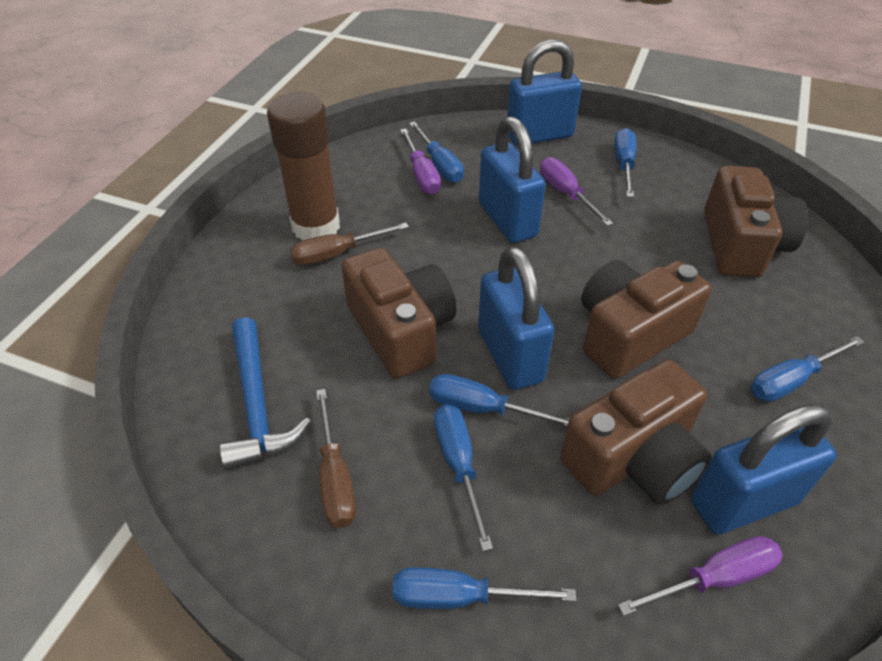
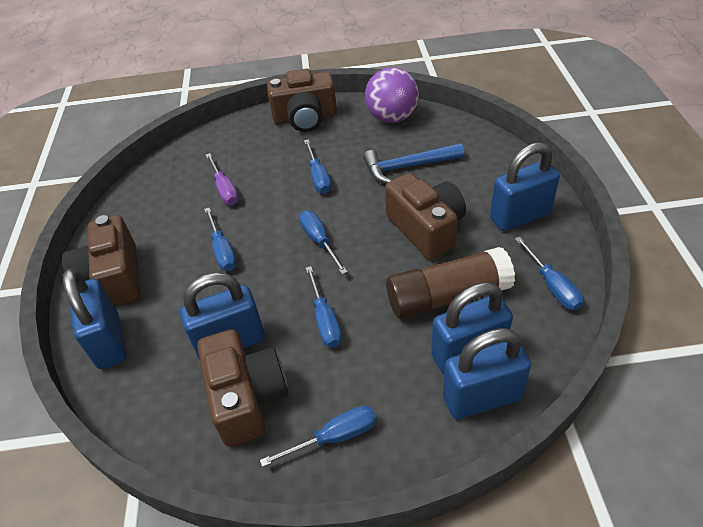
blue padlock: [478,246,554,390] [479,116,546,243] [507,39,582,146] [691,404,837,535] = 4 -> [63,268,127,369] [180,272,265,360] [431,282,513,374] [443,328,531,419] [490,142,560,231] = 5
brown screwdriver: [290,223,409,266] [316,389,356,528] = 2 -> none = 0
purple ball: none = 0 -> [365,67,419,123] = 1
purple screwdriver: [400,129,441,195] [540,157,613,226] [618,536,783,616] = 3 -> [206,153,239,205] = 1

